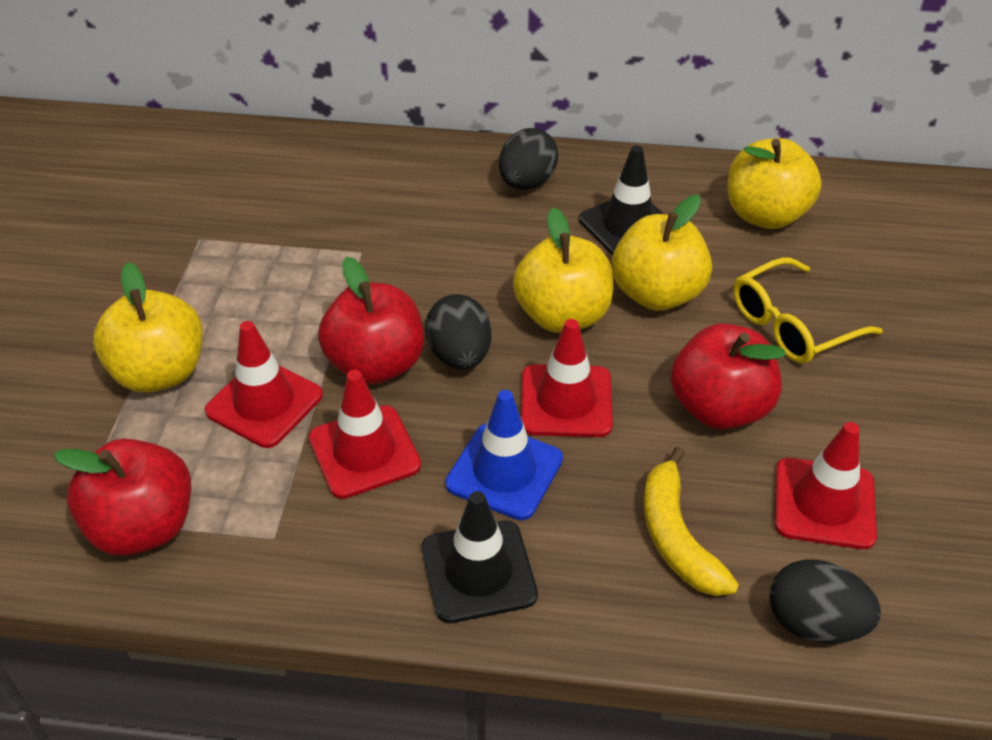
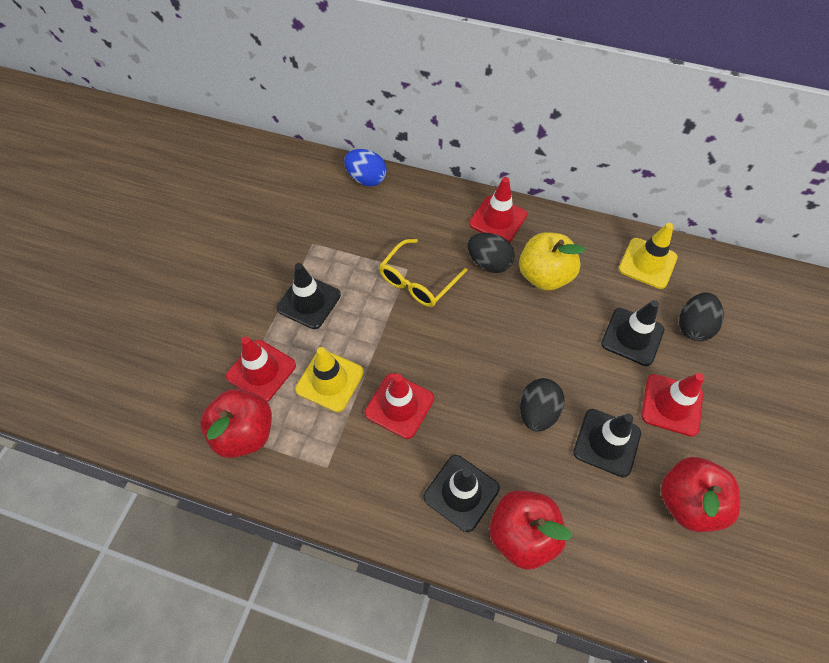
black traffic cone: [422,491,538,623] [579,145,664,256] = 2 -> [276,263,341,329] [424,455,500,532] [573,409,641,477] [601,300,664,366] = 4
blue egg: none = 0 -> [344,149,387,186] = 1
blue traffic cone: [445,390,563,520] = 1 -> none = 0
yellow apple: [93,262,203,393] [513,207,613,333] [612,195,712,311] [728,138,822,229] = 4 -> [519,232,586,291] = 1
yellow banana: [644,447,739,596] = 1 -> none = 0
yellow traffic cone: none = 0 -> [295,347,364,412] [619,223,678,289] = 2

